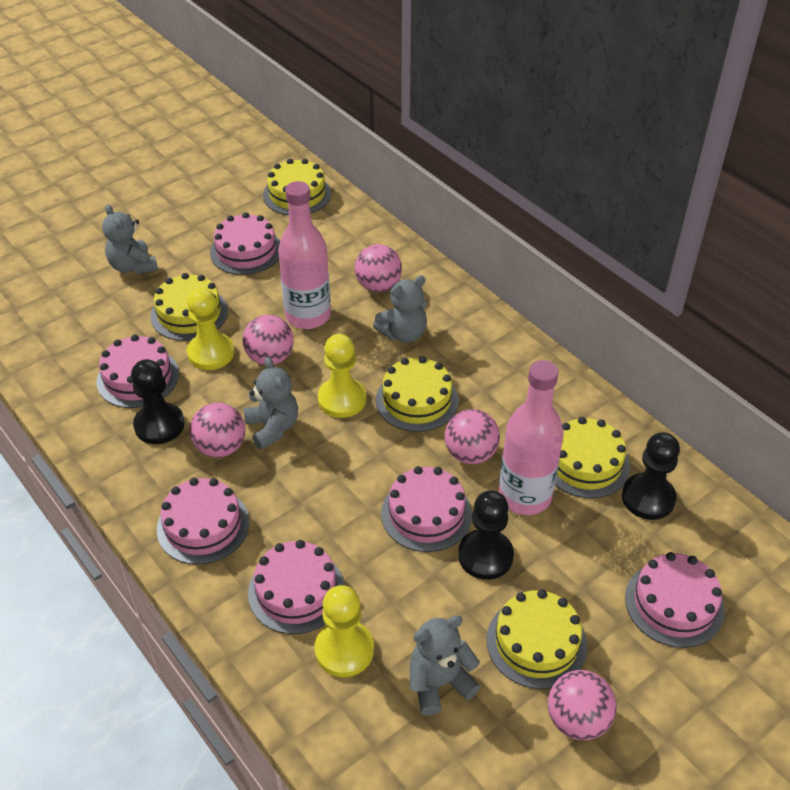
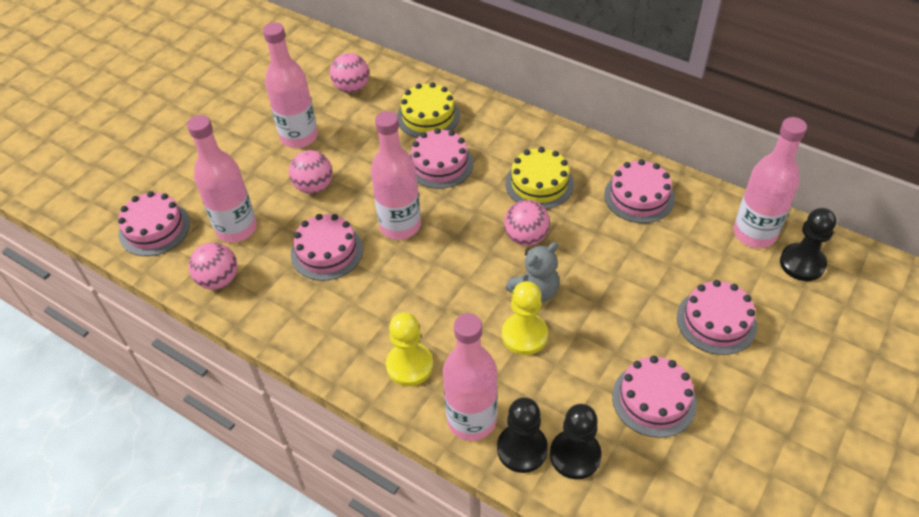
grey teddy bear: [102,204,158,274] [244,357,298,450] [373,275,427,343] [410,615,480,715] = 4 -> [506,242,559,302] = 1
pink ball: [190,403,245,457] [243,315,294,365] [355,244,402,292] [445,409,500,464] [548,670,617,740] = 5 -> [189,243,238,290] [289,150,333,194] [330,53,369,93] [504,200,550,246] = 4
pink bottle: [278,181,331,329] [499,360,564,515] = 2 -> [187,115,257,243] [263,22,318,148] [371,111,421,240] [443,313,498,441] [733,117,807,248] = 5
yellow cake: [151,273,228,341] [263,159,331,215] [376,356,458,432] [487,589,587,689] [555,417,630,498] = 5 -> [397,82,460,138] [505,147,574,209] = 2
yellow pawn: [187,288,234,370] [315,585,374,677] [318,334,366,418] = 3 -> [386,312,433,386] [502,281,548,355] = 2

